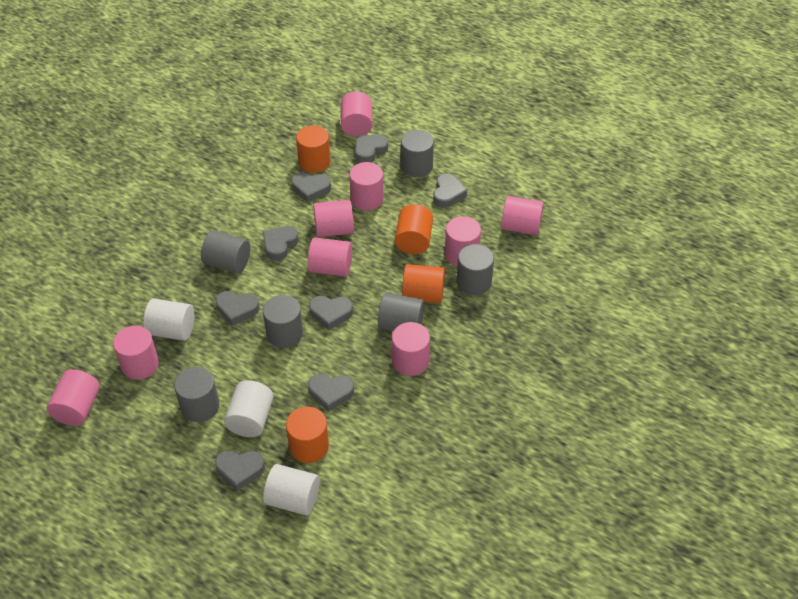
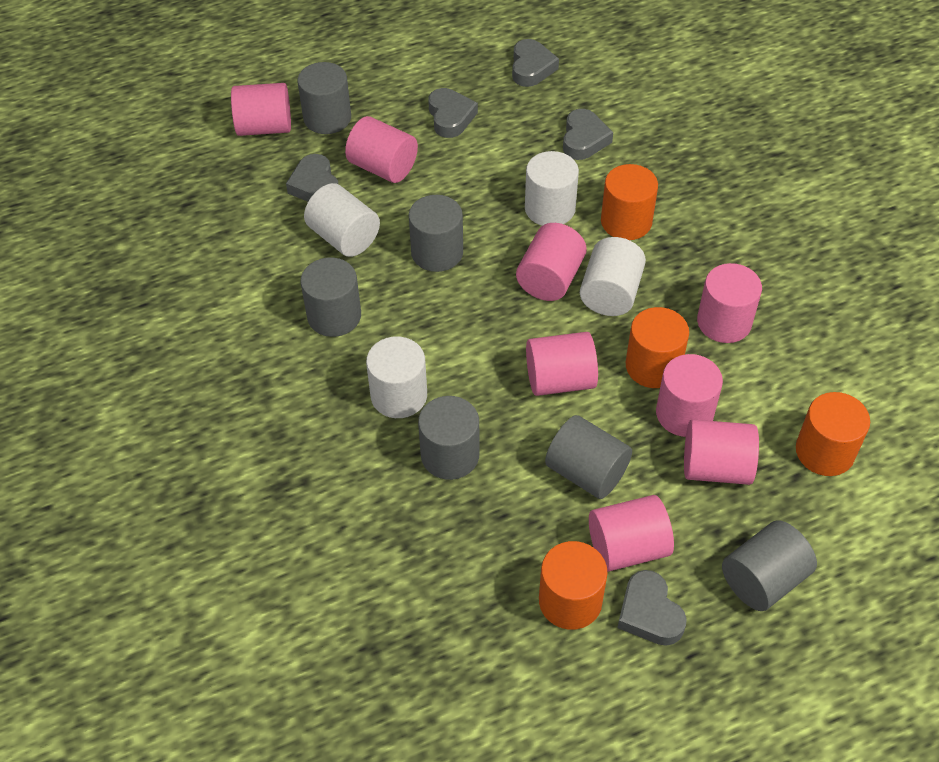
grey heart: [215,450,265,491] [216,291,260,326] [263,226,299,261] [292,173,331,203] [308,374,354,412] [309,296,353,330] [355,135,388,163] [433,174,467,208] = 8 -> [286,154,338,202] [428,88,478,138] [512,39,559,87] [563,109,613,160] [617,570,687,646] = 5
pink cylinder: [47,369,100,426] [113,326,159,380] [308,237,352,277] [313,200,354,237] [341,91,372,137] [349,162,384,211] [392,322,430,376] [445,216,481,266] [501,196,544,235] = 9 -> [231,83,291,136] [345,116,418,183] [516,223,587,301] [526,332,598,396] [589,495,674,572] [656,354,723,437] [684,419,759,485] [697,263,762,343] = 8
white cylinder: [143,298,194,341] [224,380,274,437] [263,464,320,516] = 3 -> [304,183,380,257] [366,336,427,418] [525,151,579,226] [580,237,646,316] = 4

